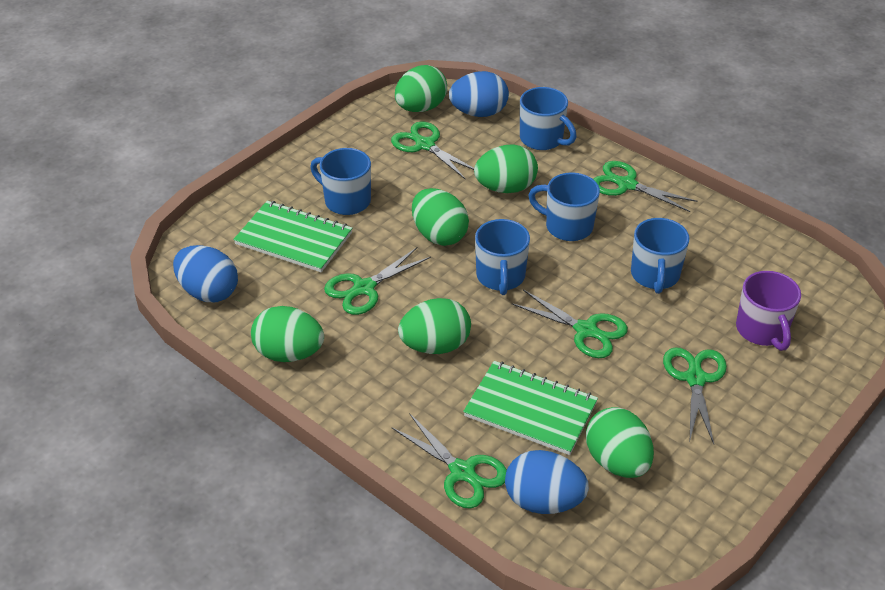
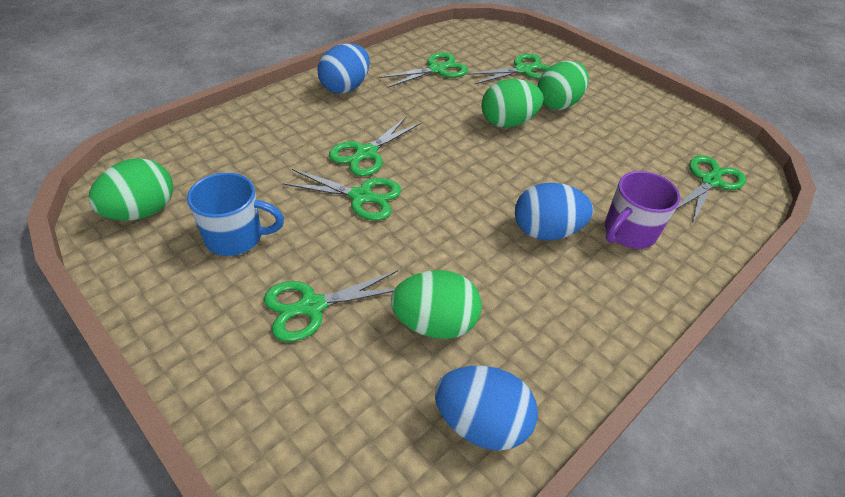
blue mug: [310,148,371,215] [475,219,530,295] [520,87,577,150] [528,172,600,241] [631,218,689,294] = 5 -> [187,173,284,256] = 1
green egg: [251,306,324,362] [395,65,447,112] [398,298,471,354] [412,188,469,246] [474,144,538,193] [586,407,654,478] = 6 -> [88,158,173,221] [391,270,482,339] [482,79,543,128] [537,61,589,110] = 4
green notebook: [233,201,353,272] [463,361,598,455] = 2 -> none = 0

